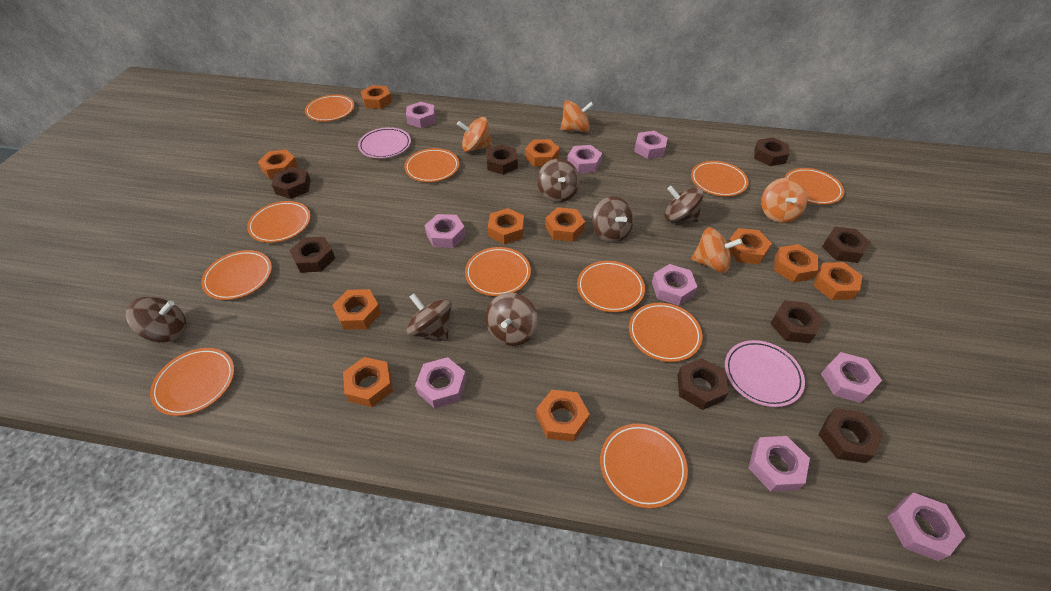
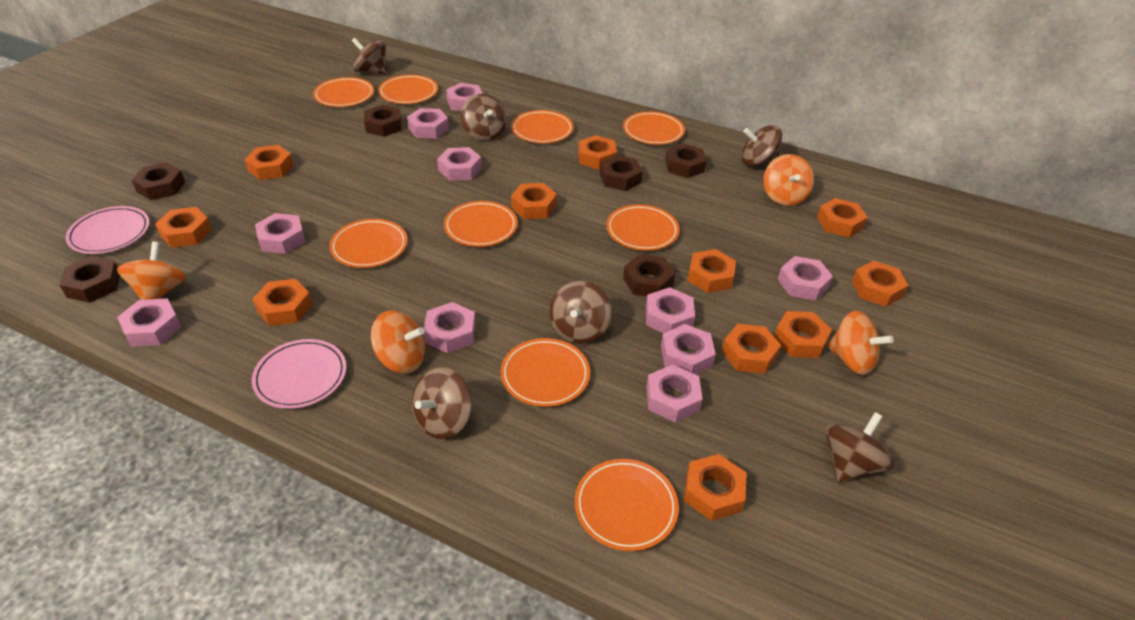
brown nut: [272,167,311,199] [289,237,335,273] [486,144,518,175] [678,358,729,410] [754,137,790,166] [770,300,824,343] [818,408,883,463] [822,227,871,263] = 8 -> [59,256,120,303] [132,162,185,200] [364,105,402,137] [600,155,643,191] [623,254,675,296] [665,143,707,178] = 6
orange plate: [150,348,234,416] [201,250,272,300] [247,201,311,243] [305,95,355,122] [404,148,459,182] [465,247,531,296] [577,261,645,312] [600,423,688,508] [629,303,703,362] [691,161,749,197] [784,168,844,205] = 11 -> [313,77,374,107] [330,219,408,268] [378,75,438,104] [444,201,518,247] [500,338,590,407] [511,110,574,143] [575,459,679,551] [606,205,680,251] [623,111,685,145] = 9
pink nut: [406,102,436,128] [415,357,466,409] [425,214,466,248] [567,145,602,173] [634,131,668,159] [652,264,697,306] [748,436,810,491] [821,352,882,403] [887,492,965,561] = 9 -> [117,299,181,346] [255,213,305,254] [407,108,449,138] [424,302,476,354] [437,147,482,181] [446,83,483,111] [646,287,695,334] [646,365,703,422] [661,324,716,375] [778,256,833,301] = 10

